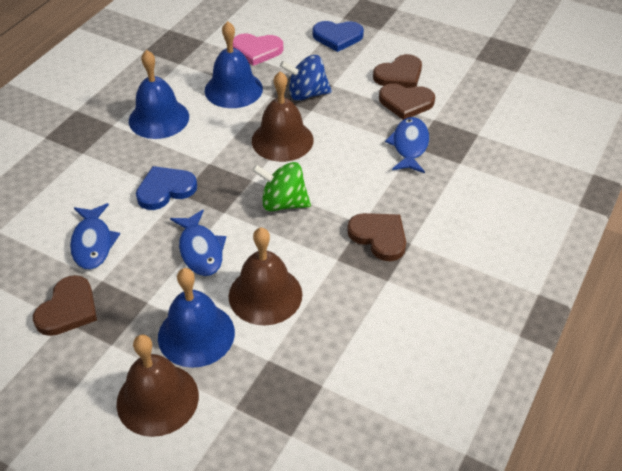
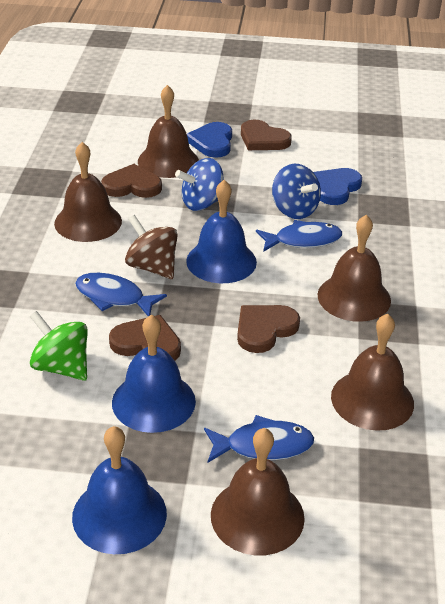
blue spinning top: [280,55,332,101] = 1 -> [175,158,224,211] [272,164,321,219] = 2
brown bell: [117,335,199,437] [229,228,302,326] [252,71,313,162] = 3 -> [54,142,122,242] [138,85,199,178] [211,428,305,556] [317,215,391,322] [331,314,414,431] = 5
brown spinning top: none = 0 -> [125,215,178,279] = 1
pink heart: [233,33,283,66] = 1 -> none = 0

